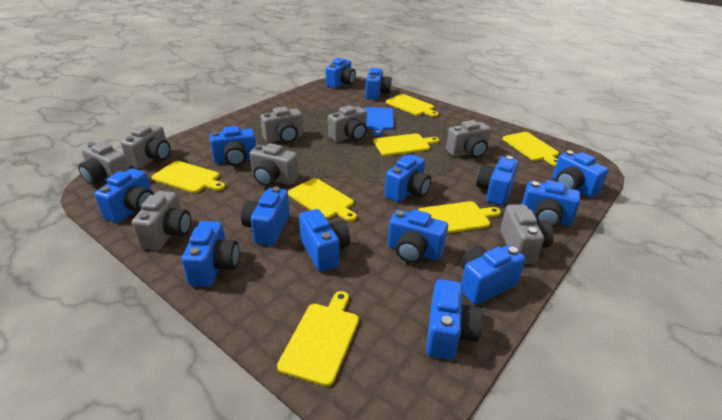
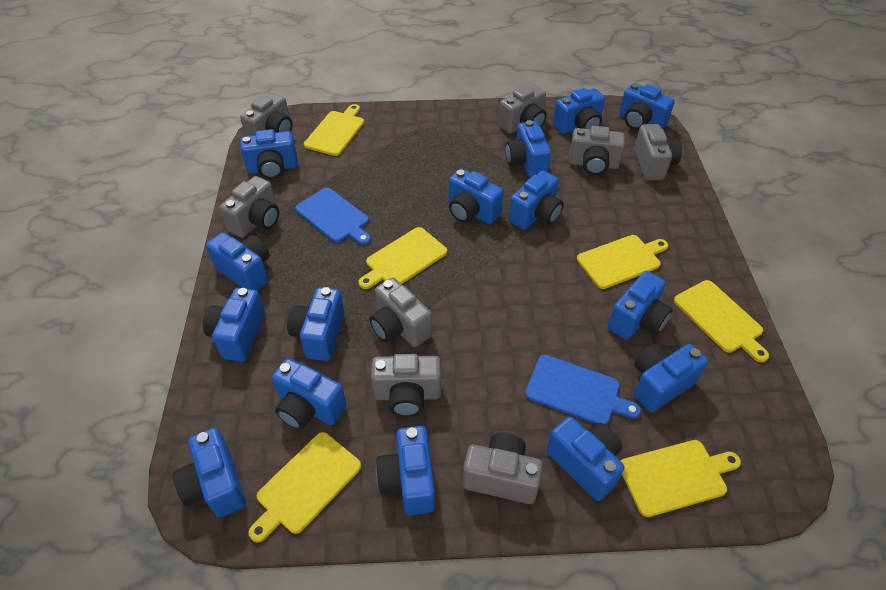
blue camera: [94,169,154,223] [181,221,239,287] [210,126,256,166] [241,187,290,246] [299,209,350,272] [326,58,356,88] [365,68,392,100] [385,154,431,202] [388,209,448,263] [426,279,483,360] [461,245,525,305] [476,156,519,206] [521,180,580,228] [552,150,609,198] = 14 -> [173,428,246,518] [203,288,265,362] [206,232,270,291] [240,129,298,179] [272,358,347,430] [287,287,345,361] [376,426,435,515] [449,168,504,224] [505,120,551,178] [508,171,564,230] [546,417,625,501] [553,88,605,134] [608,271,673,340] [619,83,675,130] [634,343,708,412] = 15
blue cutting board: [364,107,394,136] = 1 -> [295,188,371,245] [525,355,641,425] = 2
yellow cutting board: [152,161,225,193] [277,291,359,387] [288,178,357,222] [373,133,439,156] [386,94,439,117] [418,201,501,234] [503,132,559,166] = 7 -> [249,432,361,543] [304,104,364,156] [359,227,447,289] [577,235,668,289] [621,440,741,517] [674,280,769,362] = 6

